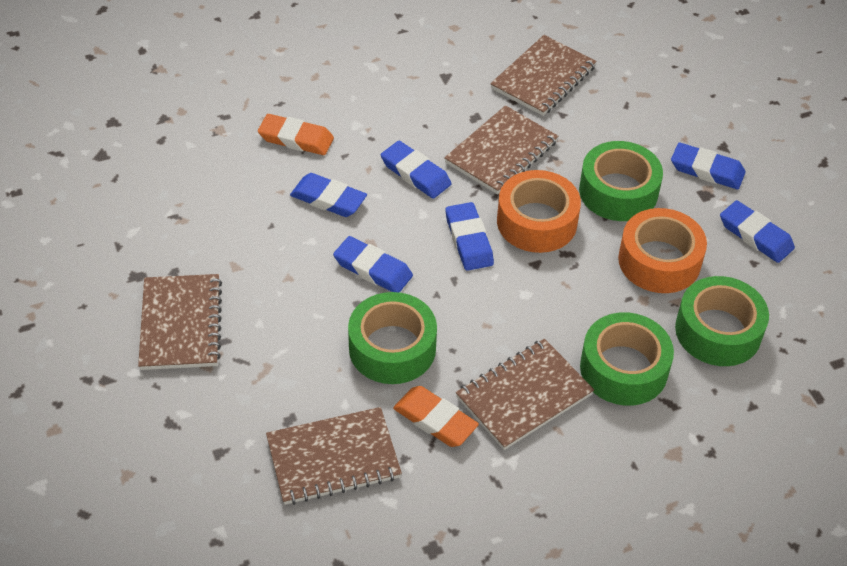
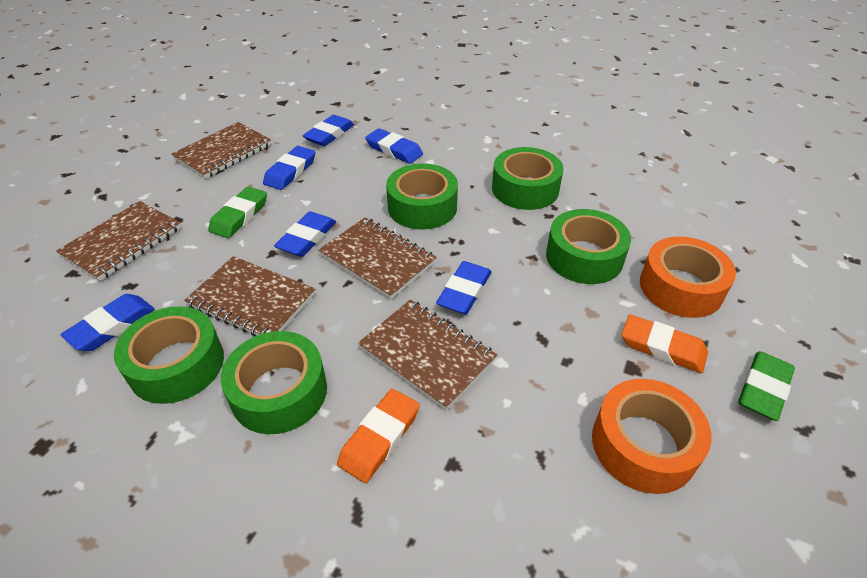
green eraser: none = 0 -> [208,187,267,238] [738,351,795,421] = 2
green tape: [348,292,437,384] [579,141,663,221] [580,312,674,406] [675,276,769,366] = 4 -> [114,306,224,404] [221,331,327,434] [386,163,458,230] [492,147,564,210] [546,209,631,284] = 5

